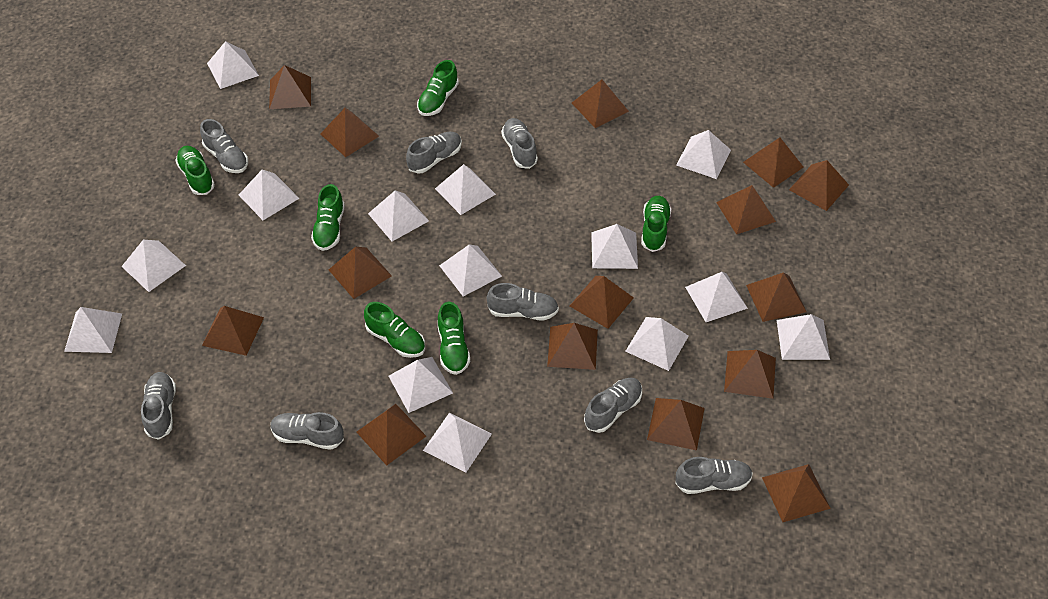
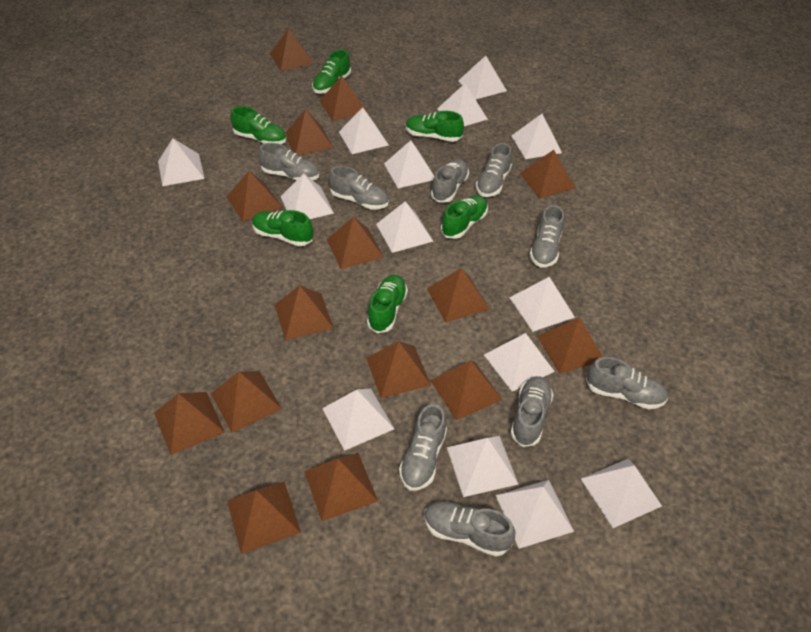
grey shoe: [141,372,176,440] [200,119,248,173] [271,412,344,450] [406,132,462,174] [487,283,559,321] [501,118,538,169] [584,378,642,433] [675,457,753,494] = 8 -> [258,143,319,180] [329,166,389,209] [399,404,447,490] [424,501,515,556] [431,159,469,203] [476,143,512,197] [511,376,553,447] [529,205,564,267] [586,357,668,409] = 9

